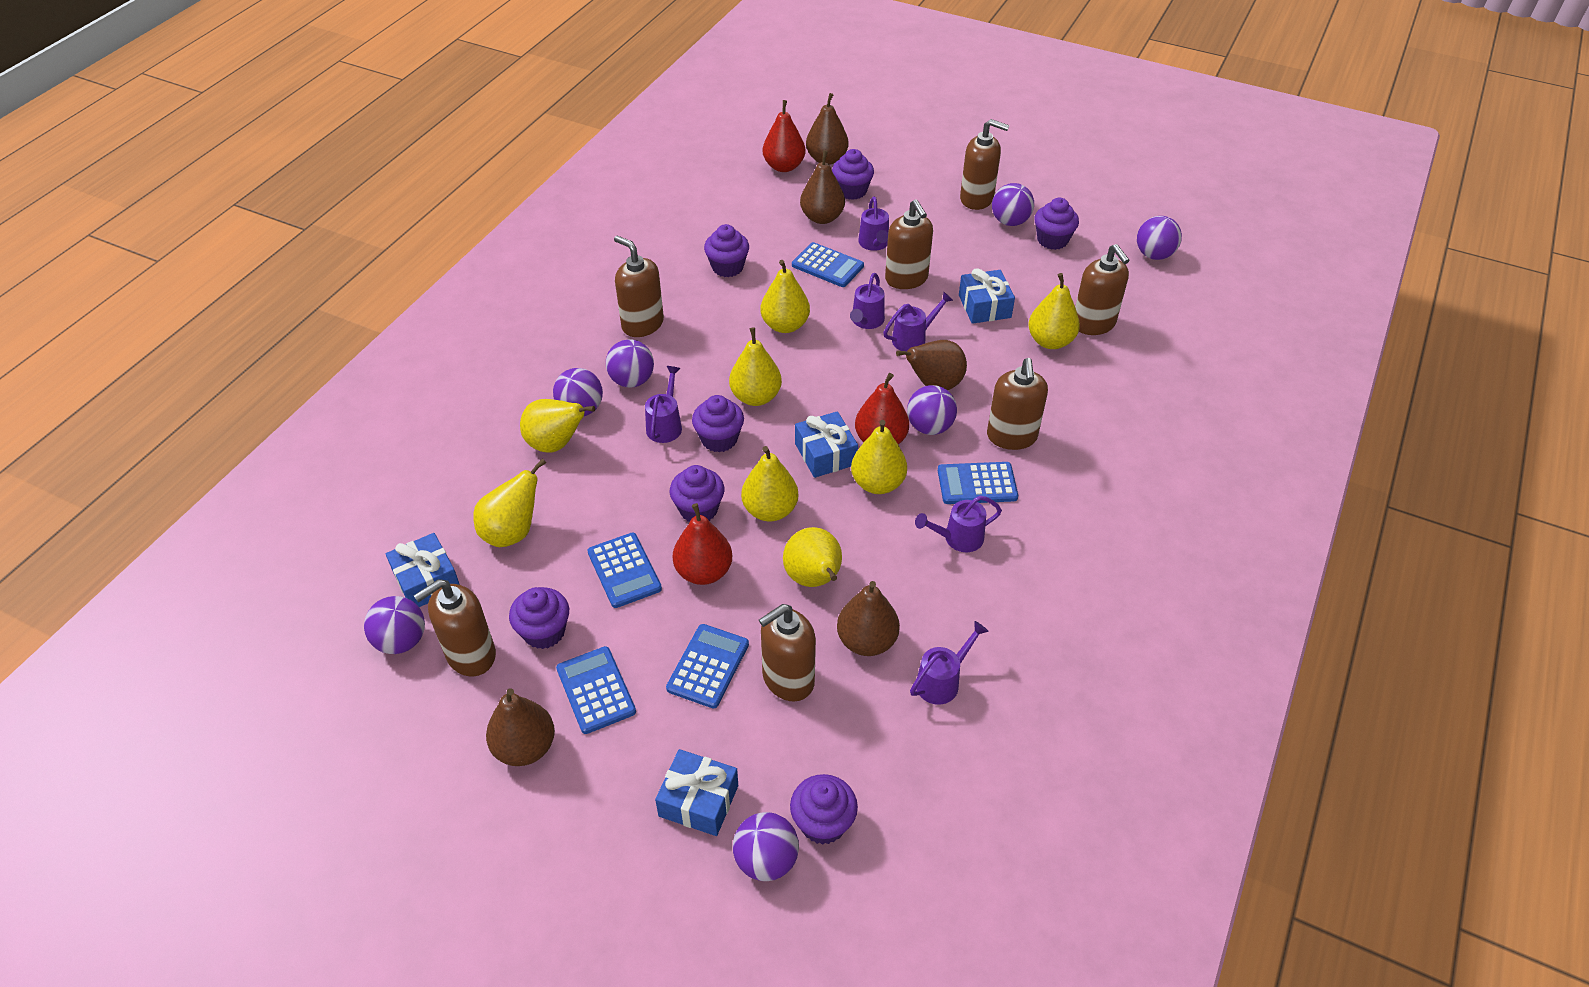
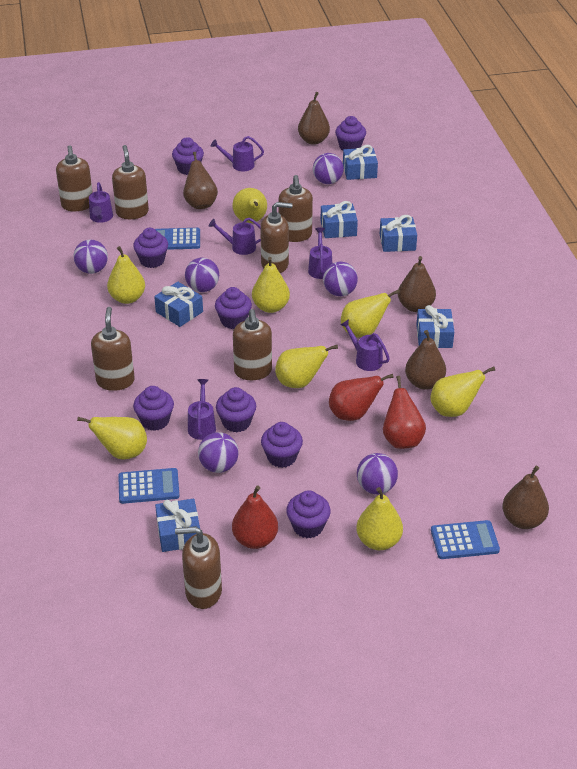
blue calculator: [556,646,636,734] [587,533,662,608] [666,624,749,709] [792,242,864,287] [938,462,1018,504] = 5 -> [118,468,179,504] [155,228,200,250] [431,520,500,559] = 3
blue gift: [386,533,460,607] [655,749,738,836] [795,411,858,478] [959,268,1015,324] = 4 -> [154,282,203,327] [155,499,200,552] [320,201,358,238] [343,145,378,180] [380,215,417,252] [416,305,454,348] = 6
purple ball: [364,596,425,654] [553,368,603,416] [606,339,654,388] [733,812,799,881] [907,385,957,435] [992,183,1034,226] [1137,216,1182,260] = 7 -> [74,240,108,274] [185,258,219,292] [198,432,239,473] [313,153,344,184] [323,262,358,296] [357,453,398,494] = 6
purple cupcake: [509,587,569,649] [670,465,724,522] [692,395,744,452] [704,224,749,277] [790,774,858,845] [832,149,874,200] [1034,198,1079,250] = 7 -> [133,228,168,268] [133,386,174,431] [172,137,204,175] [215,287,252,329] [216,387,256,432] [261,422,303,468] [286,490,331,538] [335,116,366,150] = 8

